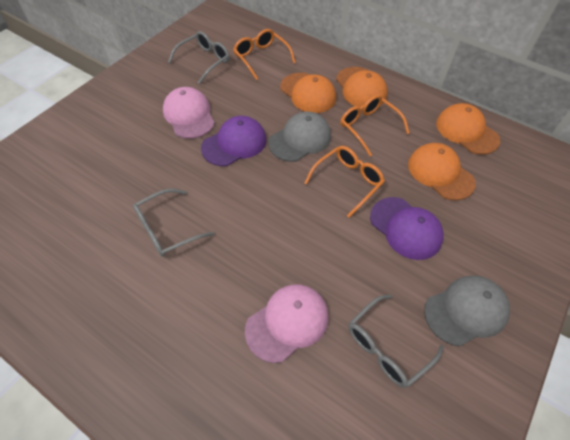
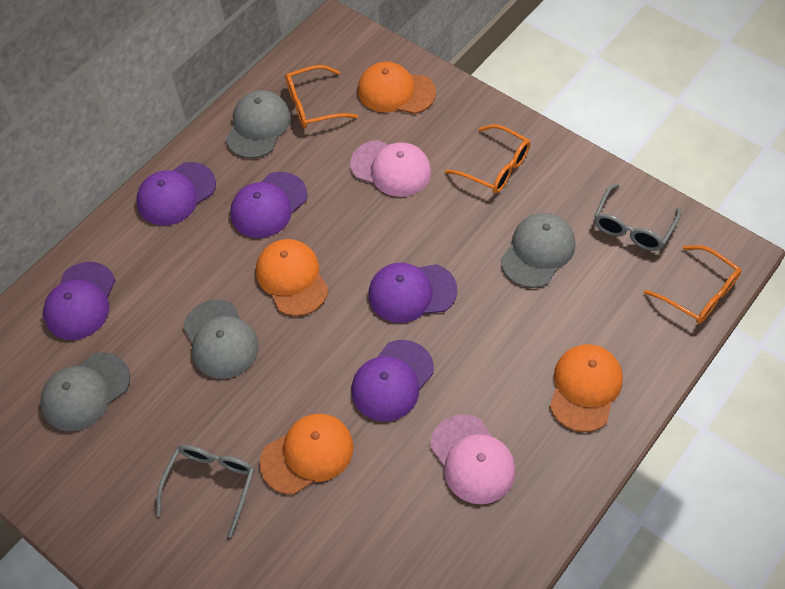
grey cap: [268,112,331,162] [424,276,510,347] = 2 -> [40,352,130,431] [183,299,259,379] [226,90,291,159] [501,213,575,288] = 4
grey glasses: [133,189,214,257] [168,31,230,84] [349,294,444,388] = 3 -> [157,444,255,537] [594,184,681,251] = 2
purple cap: [201,116,266,166] [370,197,444,260] = 2 -> [43,262,115,340] [136,162,216,226] [230,172,307,238] [351,340,434,421] [368,263,457,323] = 5

